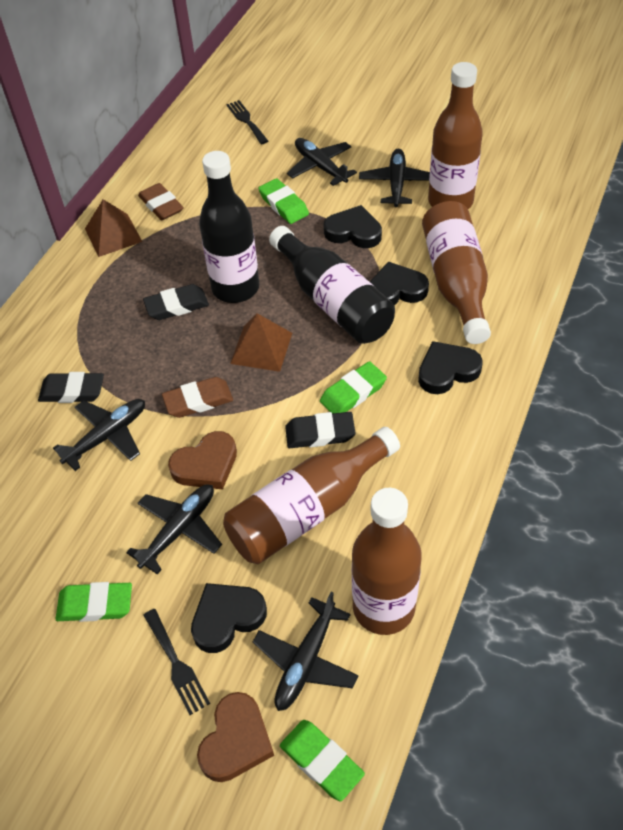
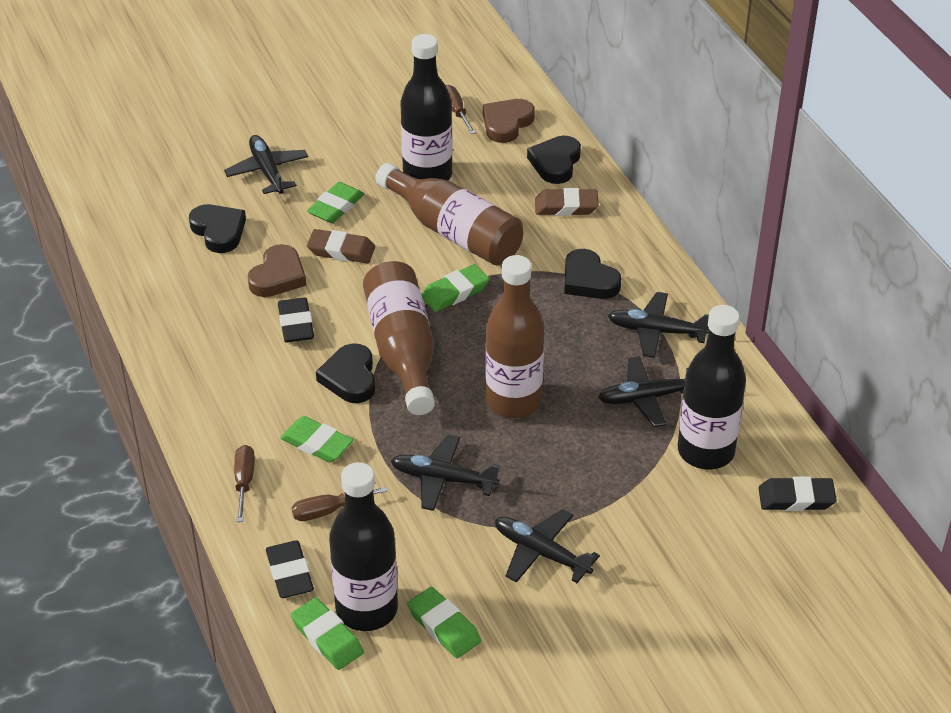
black bottle: [199,151,259,303] [269,226,395,344] = 2 -> [329,462,398,631] [400,34,453,180] [678,305,746,470] = 3
black fork: [143,609,210,715] [226,100,268,144] = 2 -> none = 0
brown bottle: [223,427,400,564] [352,488,422,635] [422,201,491,344] [428,62,483,209] = 4 -> [363,261,435,415] [375,163,523,265] [485,255,544,418] = 3
brown pyramid: [85,199,142,257] [230,313,292,372] = 2 -> none = 0
brown screwdriver: none = 0 -> [234,445,255,522] [292,486,387,521] [445,85,476,134] = 3
green eraser: [56,582,132,622] [258,178,309,224] [280,720,365,801] [320,361,387,413] = 4 -> [280,416,354,462] [291,597,364,670] [307,182,364,223] [407,587,481,658] [421,264,489,312] = 5

